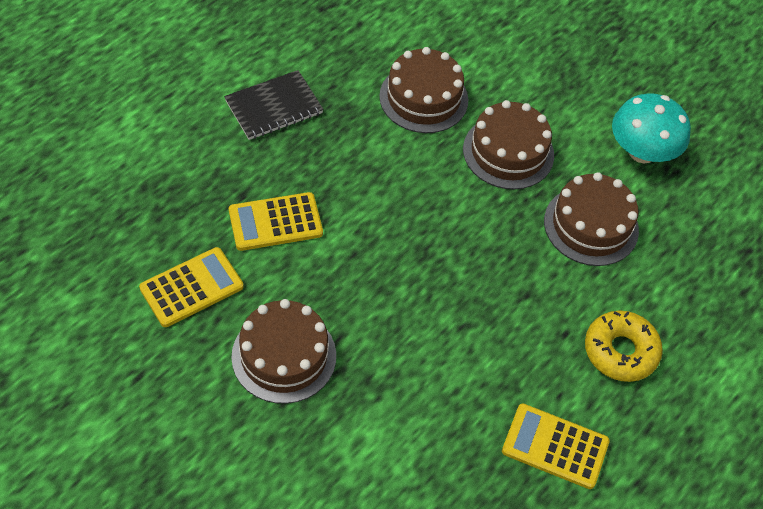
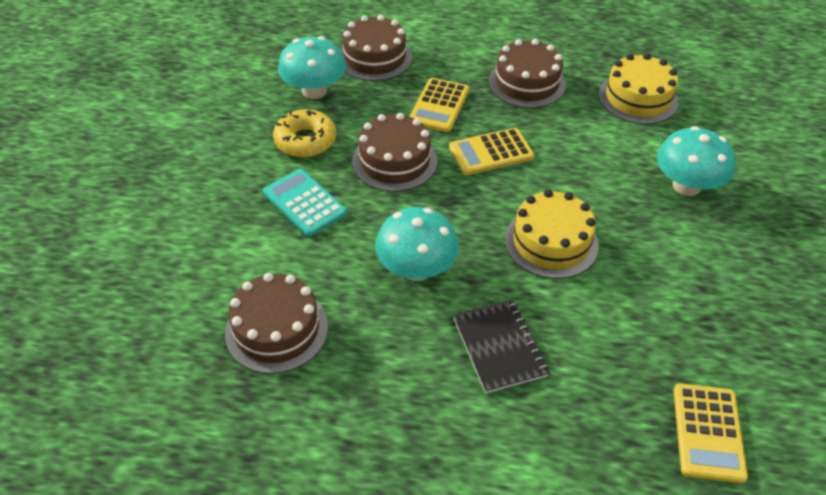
turquoise calculator: none = 0 -> [263,169,347,236] = 1
turquoise mushroom: [612,93,691,163] = 1 -> [278,36,346,99] [375,207,459,281] [657,126,735,196] = 3
yellow cake: none = 0 -> [505,190,599,279] [599,53,679,124] = 2

